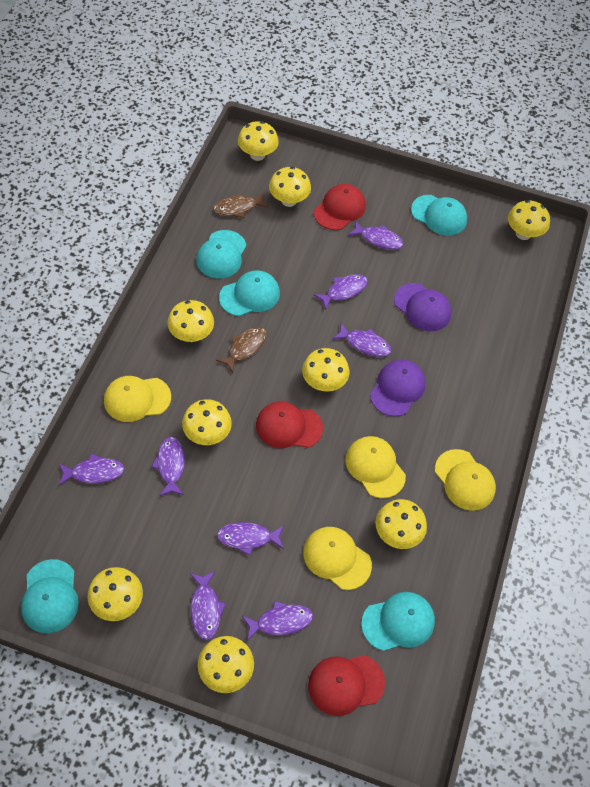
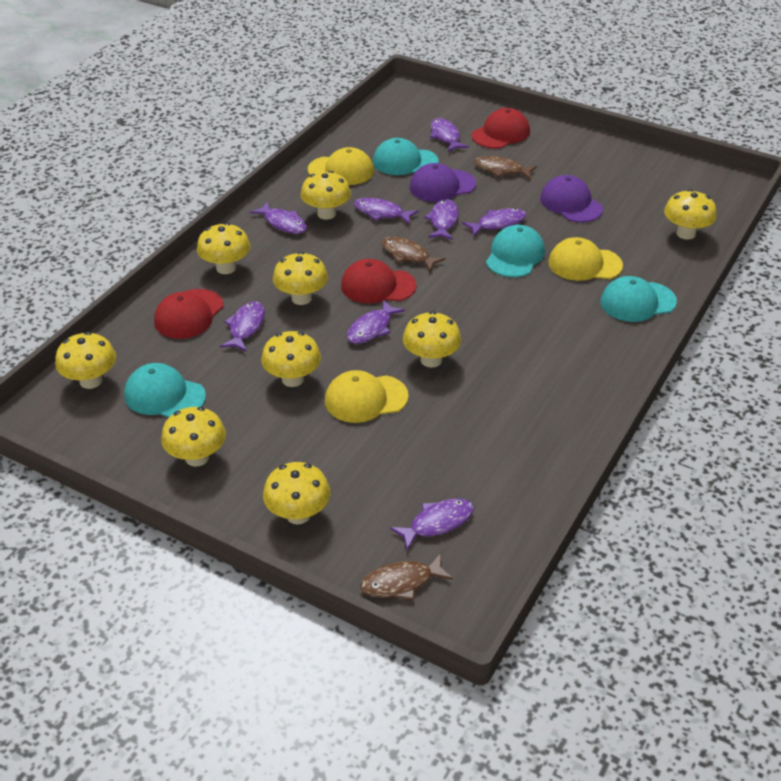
brown fish: [213,192,269,218] [216,327,267,373] = 2 -> [360,553,453,600] [382,237,445,271] [474,156,537,179] = 3
turquoise cap: [21,559,79,633] [196,230,247,278] [219,271,280,316] [361,592,435,651] [411,195,467,236] = 5 -> [124,363,206,417] [373,138,439,175] [486,225,545,277] [601,276,677,322] = 4
yellow cap: [104,376,171,422] [303,527,372,590] [345,436,406,498] [435,449,496,511] = 4 -> [308,147,374,185] [325,370,409,423] [548,237,623,281] = 3

